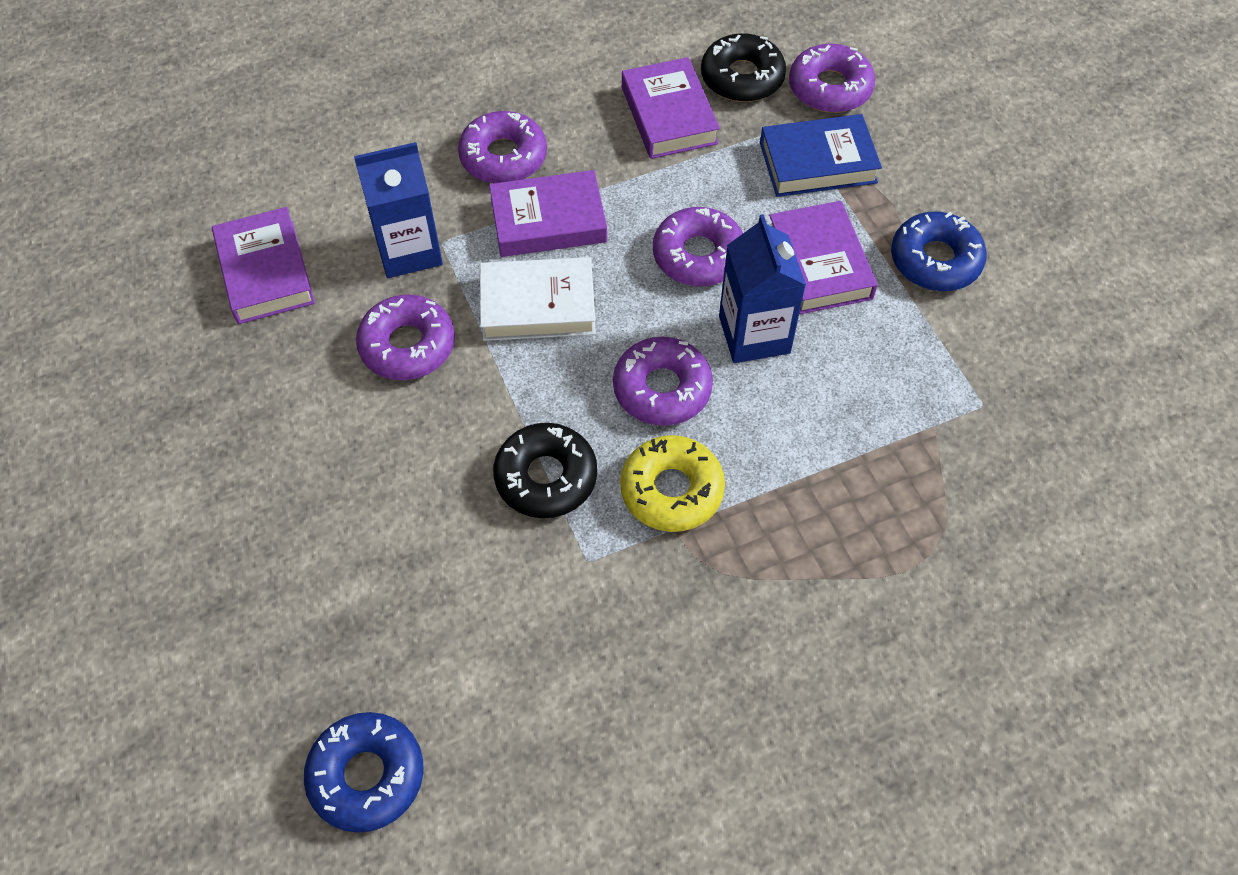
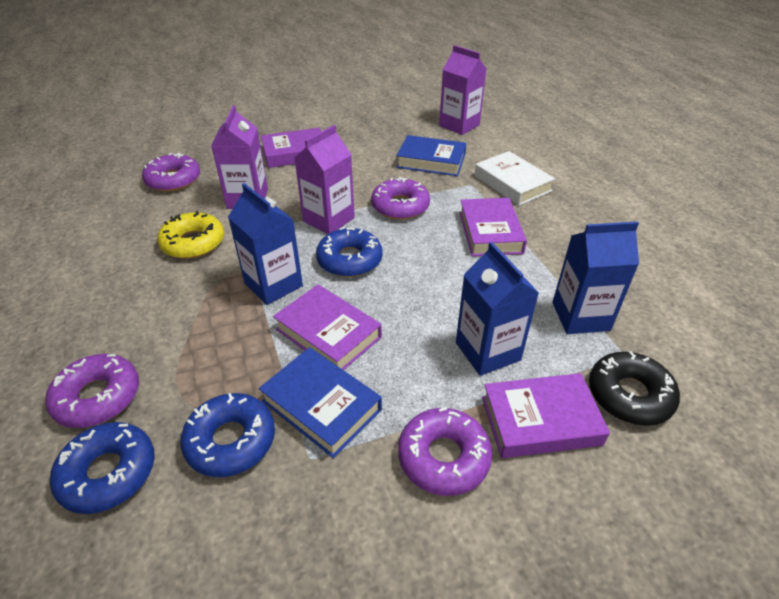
black donut: [493,423,597,518] [701,33,786,102] = 2 -> [589,351,680,426] = 1
blue book: [760,114,882,197] = 1 -> [259,347,382,458] [397,135,466,176] = 2
blue carton: [354,142,443,278] [719,214,806,363] = 2 -> [228,183,303,305] [456,242,539,376] [552,221,639,334] = 3
blue donut: [304,712,423,833] [891,212,987,291] = 2 -> [50,422,155,514] [180,393,275,477] [316,227,383,277] = 3
purple carton: none = 0 -> [211,105,268,209] [294,125,355,234] [439,45,486,135] = 3
purple donut: [356,295,455,380] [458,111,547,184] [613,337,713,426] [653,207,743,286] [789,44,875,113] = 5 -> [45,354,139,428] [142,153,200,192] [371,177,430,220] [398,407,492,496] = 4

